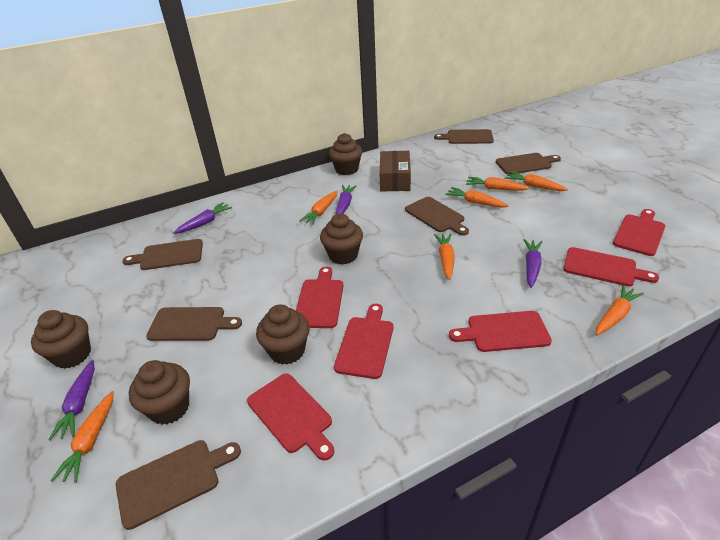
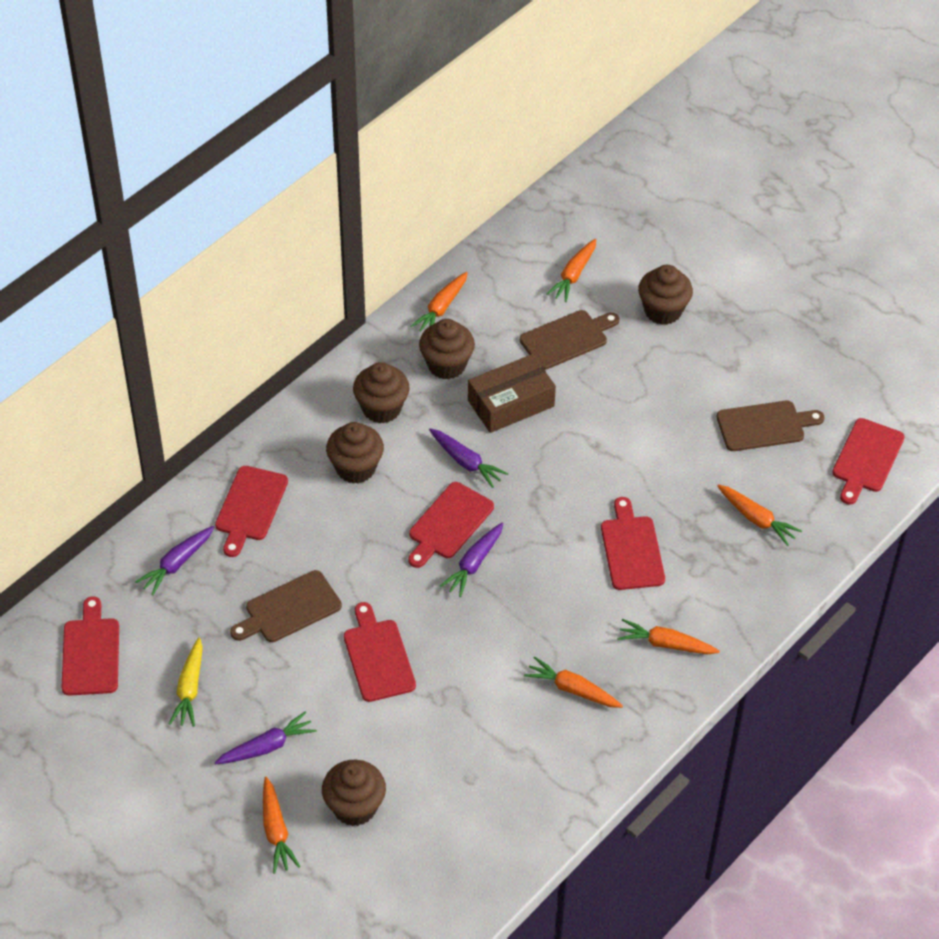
brown cutting board: [116,440,241,530] [122,239,203,270] [146,307,242,341] [405,197,469,236] [434,129,494,144] [496,153,561,174] = 6 -> [230,570,342,642] [520,310,619,370] [717,401,824,451] = 3
orange carrot: [50,391,114,483] [299,191,338,225] [434,234,455,280] [445,187,509,208] [466,177,530,191] [505,171,568,191] [596,285,644,335] = 7 -> [263,777,300,873] [410,272,468,332] [524,656,623,708] [546,239,596,302] [617,619,720,654] [717,484,802,546] = 6
yellow carrot: none = 0 -> [169,637,203,727] = 1

